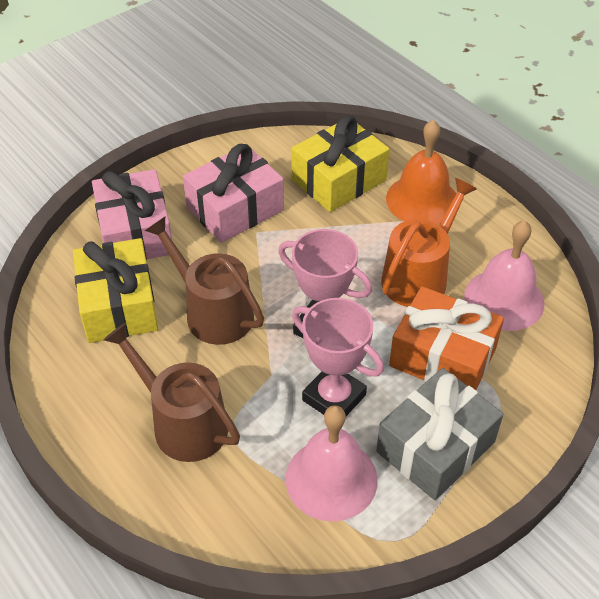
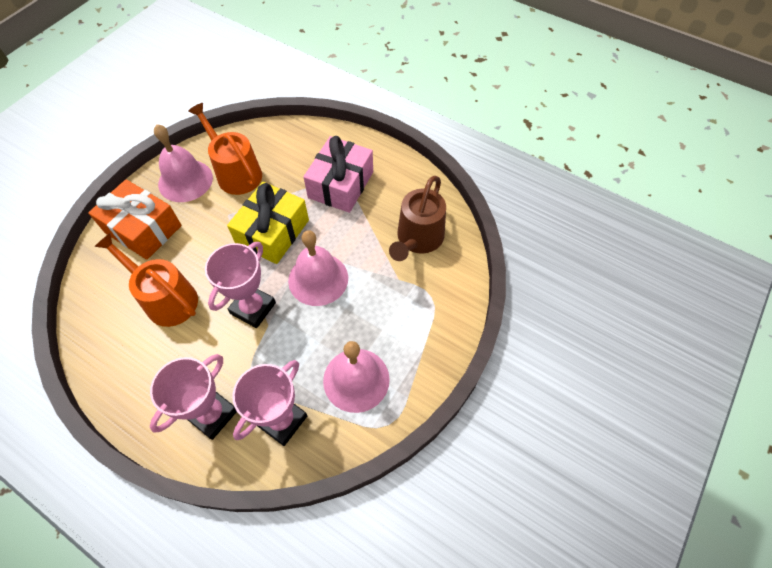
brown watering can: [104,323,240,462] [145,217,264,345] = 2 -> [389,176,446,261] = 1
grey gift: [376,368,503,500] = 1 -> none = 0
orange bell: [386,120,456,224] = 1 -> none = 0
orange watering can: [381,178,477,307] = 1 -> [94,233,198,327] [188,103,262,195] = 2
pink bell: [285,405,378,521] [464,220,544,331] = 2 -> [154,124,213,202] [288,230,348,306] [323,341,390,413] = 3
pink gift: [92,169,172,260] [183,144,284,243] = 2 -> [304,136,373,213] = 1
pink trophy: [278,229,372,339] [292,298,384,416] = 2 -> [150,354,237,440] [205,242,276,328] [232,360,307,446] = 3
yellow gift: [73,238,158,343] [291,116,389,212] = 2 -> [227,182,309,264] = 1

